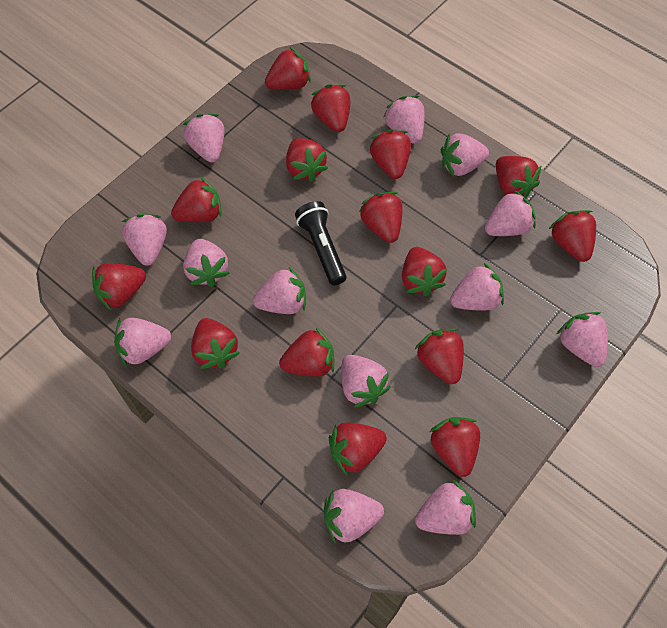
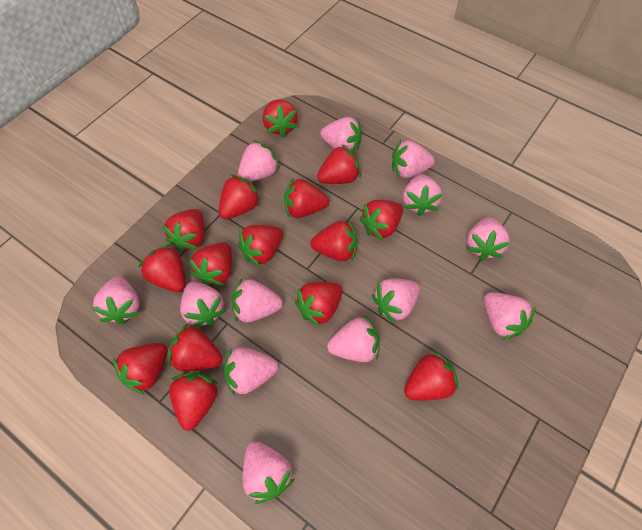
black flashlight: [295,201,347,286] = 1 -> none = 0

